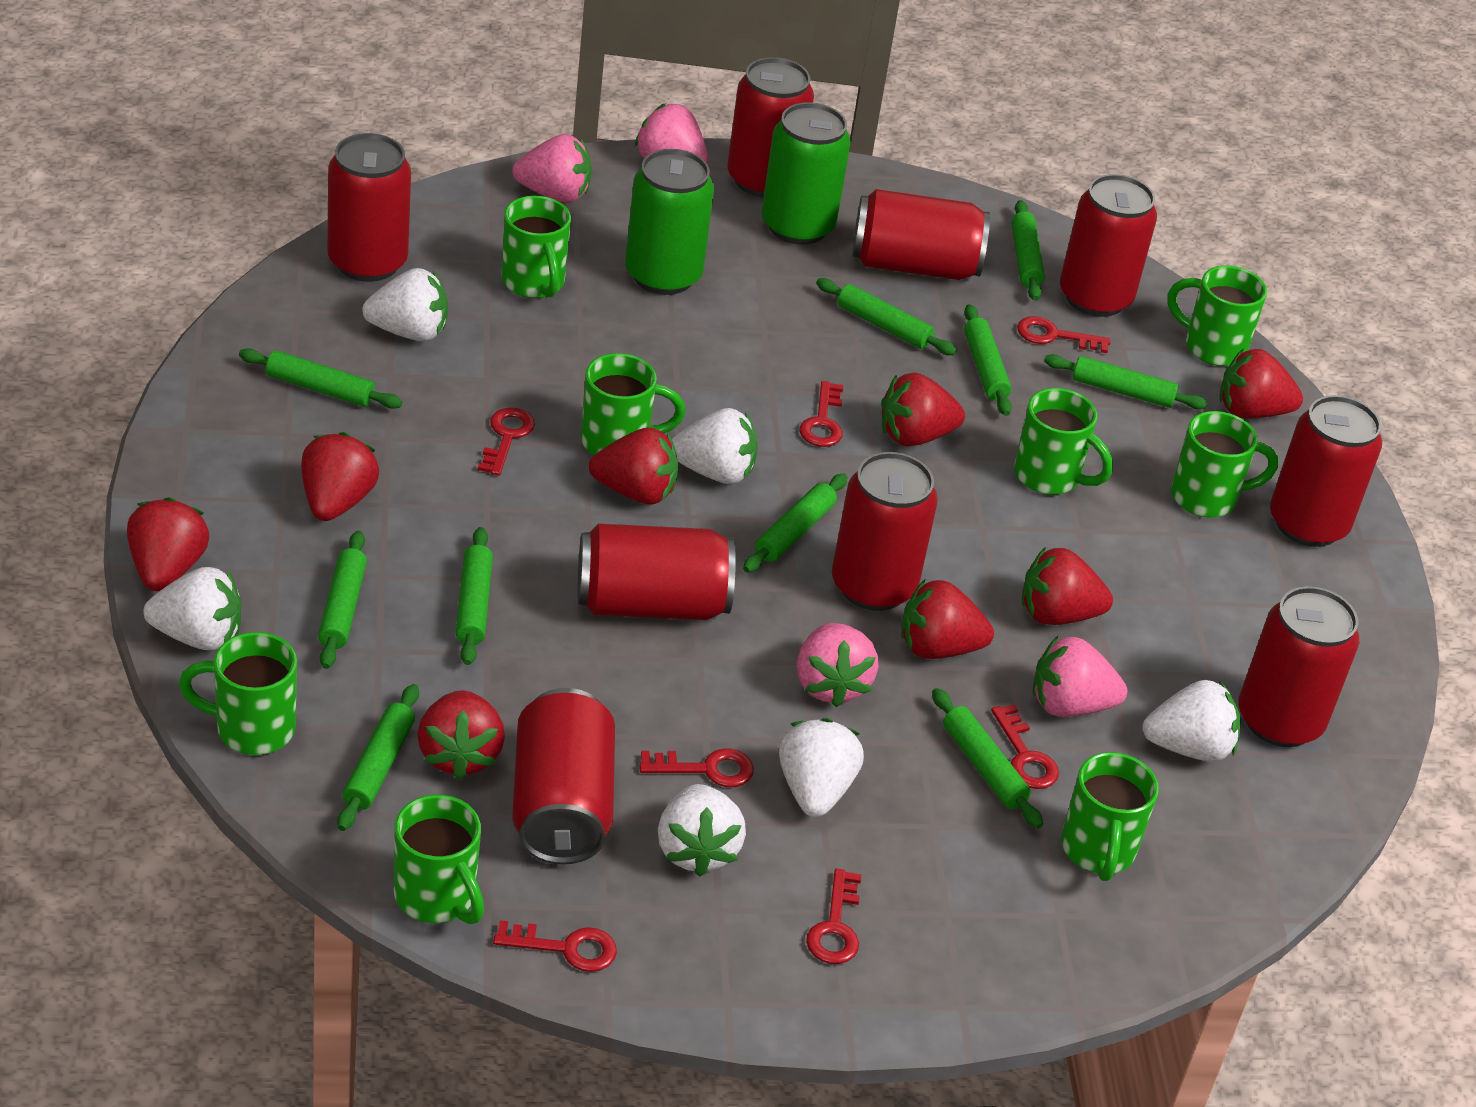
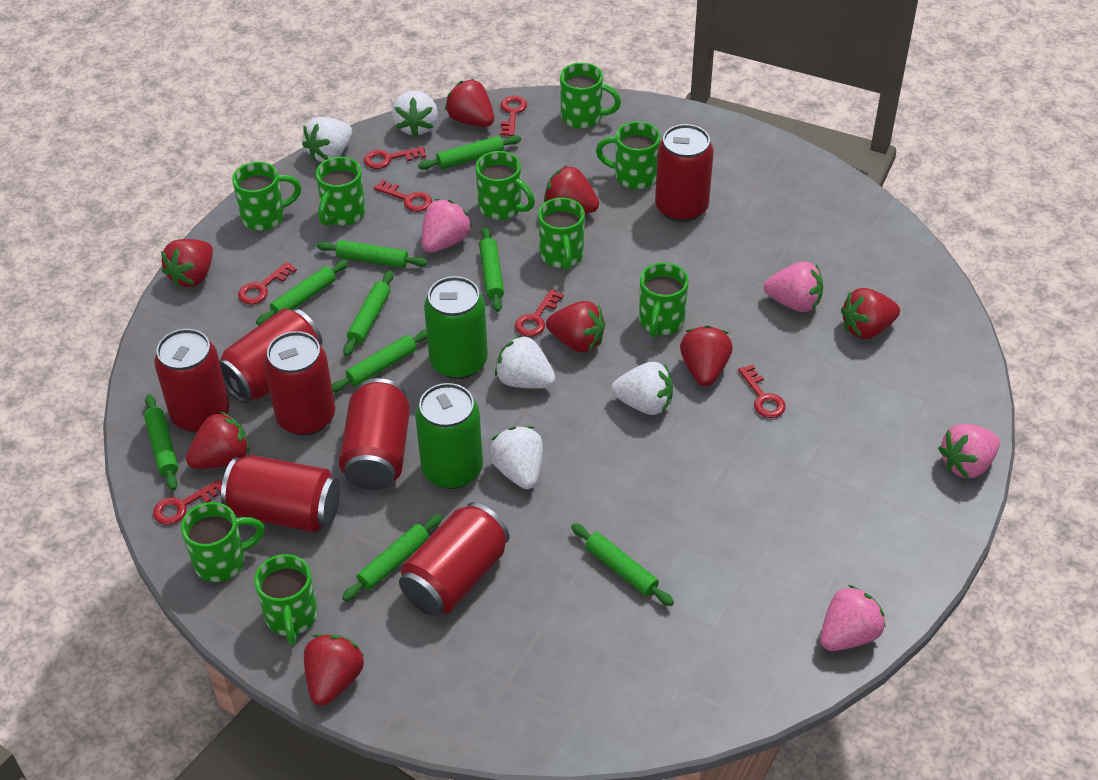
green mug: [179,632,297,755] [394,795,484,924] [501,196,571,298] [581,353,685,455] [1014,388,1113,495] [1061,752,1159,881] [1167,266,1267,366] [1171,411,1278,518] = 8 -> [181,502,265,582] [232,162,301,231] [254,554,318,645] [316,157,365,226] [475,151,535,220] [538,197,585,270] [560,63,621,129] [596,121,660,190] [639,262,689,338] = 9
green rolling pin: [239,348,403,409] [318,531,367,669] [337,684,419,831] [456,527,493,665] [743,473,848,572] [816,278,957,355] [932,688,1043,829] [964,304,1012,416] [1011,200,1045,301] [1044,354,1208,409] = 10 -> [144,394,178,491] [256,260,348,325] [316,240,428,268] [332,330,427,392] [342,514,443,601] [343,271,393,356] [418,135,521,170] [479,227,504,312] [571,523,674,606] = 9
red can: [327,133,411,282] [512,688,615,865] [578,523,736,620] [727,57,814,197] [832,452,938,611] [852,189,990,280] [1060,174,1157,317] [1238,586,1359,747] [1270,395,1382,547] = 9 -> [154,329,230,433] [219,309,322,403] [221,455,340,532] [264,331,335,436] [339,378,410,490] [399,502,509,616] [655,124,714,222] = 7
white strawberry: [143,567,242,650] [362,268,448,341] [658,784,746,877] [672,408,758,484] [779,718,864,817] [1143,680,1241,762] = 6 -> [302,117,352,162] [392,91,438,137] [489,426,543,489] [495,335,556,389] [611,362,673,415] = 5

